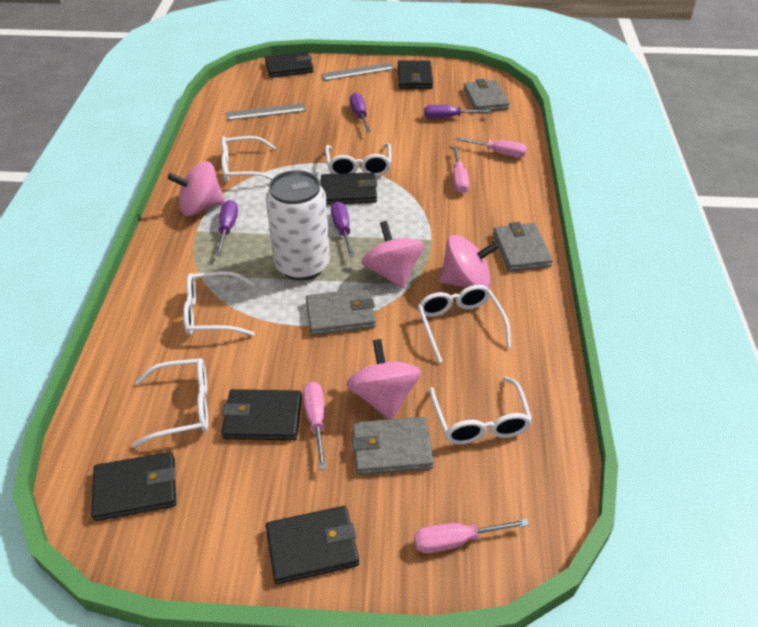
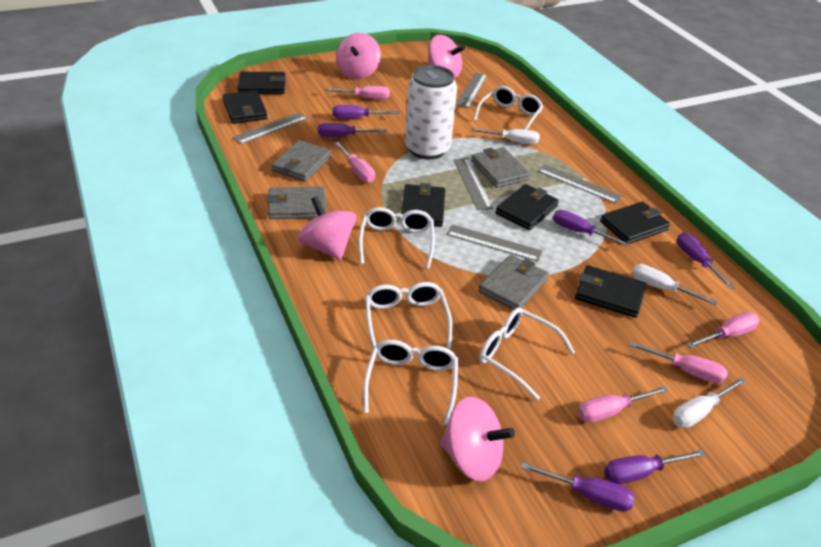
grey ruler: [226,103,306,120] [321,63,395,81] = 2 -> [232,112,308,144] [446,224,543,262] [453,158,493,210] [456,72,487,108] [538,164,622,204] = 5
pink screwdriver: [303,381,327,470] [414,519,529,553] [453,146,470,194] [456,137,527,157] = 4 -> [326,86,390,99] [334,142,375,183] [577,386,668,423] [629,341,728,383] [686,312,760,348] = 5
purple screwdriver: [215,200,238,256] [331,201,354,257] [350,93,371,132] [424,105,492,119] = 4 -> [318,123,387,137] [333,105,399,119] [521,462,635,512] [553,210,629,246] [604,450,705,484] [677,233,735,289] = 6
white glasses: [132,358,208,447] [183,271,255,336] [222,136,276,182] [325,143,391,176] [418,285,511,363] [429,377,532,445] = 6 -> [359,207,435,269] [363,340,458,425] [365,282,453,348] [473,86,543,130] [479,307,575,400] = 5
white screwdriver: none = 0 -> [471,128,540,144] [631,264,718,305] [673,377,746,428] = 3

